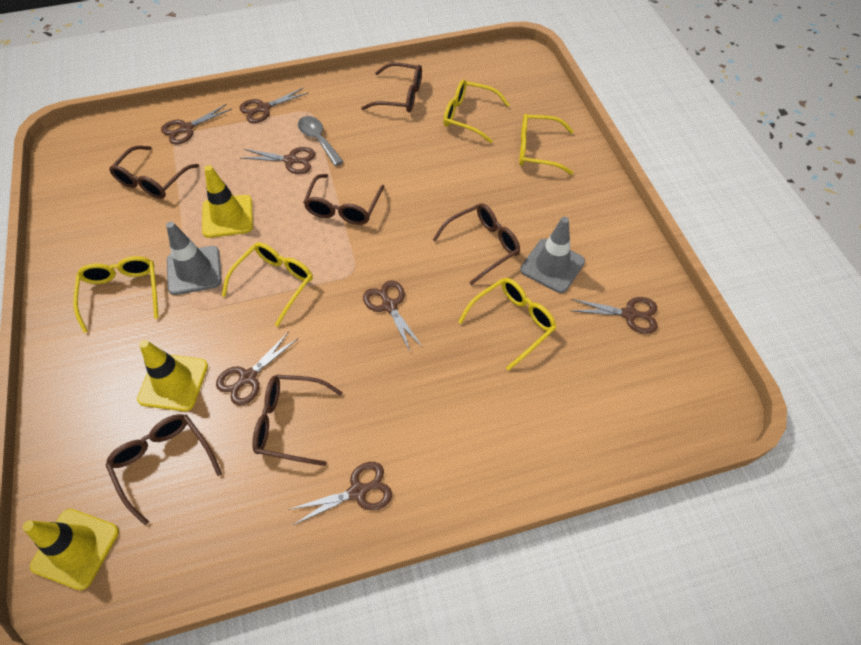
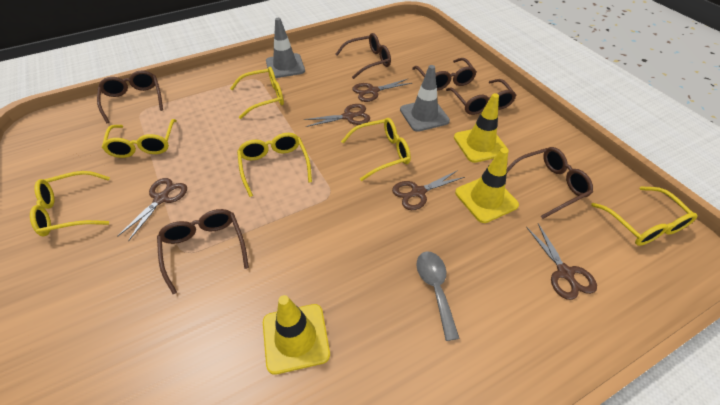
brown scissors: [161,104,232,144] [216,331,298,405] [239,87,309,123] [241,147,315,174] [288,462,392,525] [363,280,423,351] [571,297,658,334] = 7 -> [117,178,187,241] [304,104,370,127] [352,79,412,102] [392,170,465,210] [526,224,597,300] = 5
yellow glasses: [73,256,159,333] [222,242,313,327] [443,79,510,143] [458,278,556,371] [519,114,574,175] = 5 -> [30,171,110,236] [102,119,177,158] [230,67,284,119] [237,133,312,197] [341,118,411,181] [591,186,698,246] = 6

